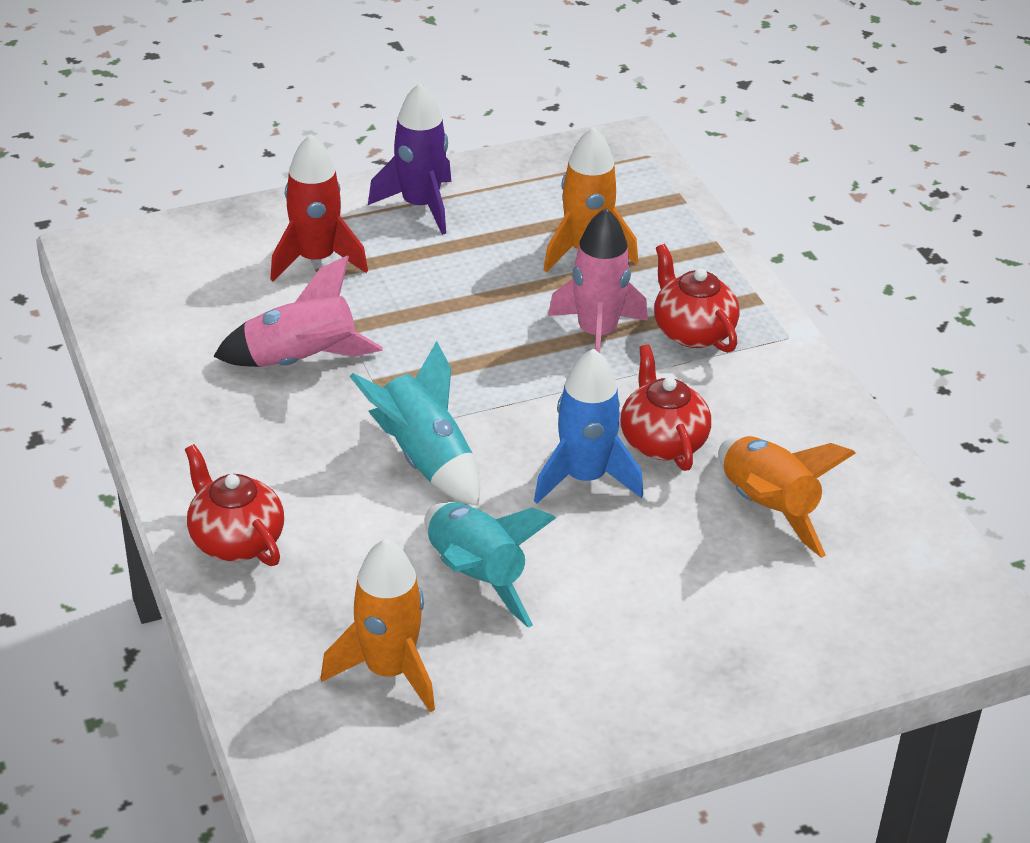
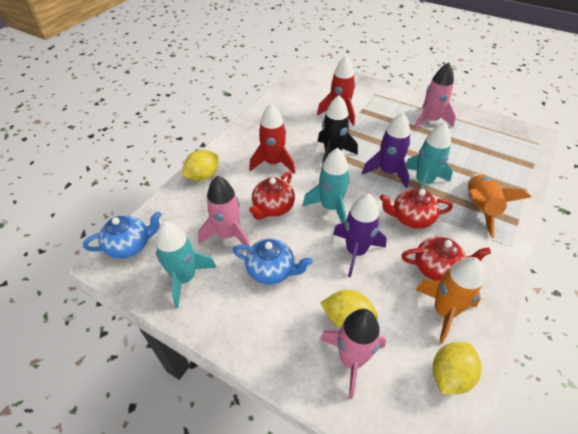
black rocket: none = 0 -> [317,95,358,166] = 1
blue rocket: [534,348,643,504] = 1 -> none = 0
blue teapot: none = 0 -> [83,212,162,259] [233,238,313,285] = 2
orange rocket: [321,539,435,713] [544,127,638,272] [719,436,855,558] = 3 -> [415,257,484,344] [468,174,531,238] = 2
pink rocket: [213,255,383,367] [548,208,648,353] = 2 -> [198,176,250,246] [320,309,386,399] [414,63,456,130] = 3
purple rocket: [368,83,451,235] = 1 -> [333,193,387,277] [362,113,410,188] = 2
red rocket: [270,134,368,282] = 1 -> [249,103,295,174] [317,56,355,126] = 2
turquoise rocket: [349,341,480,506] [425,502,556,628] = 2 -> [156,222,217,308] [302,148,350,223] [406,123,453,189] = 3
yellow lemon: none = 0 -> [182,150,219,181] [320,290,378,328] [433,342,482,394] = 3

